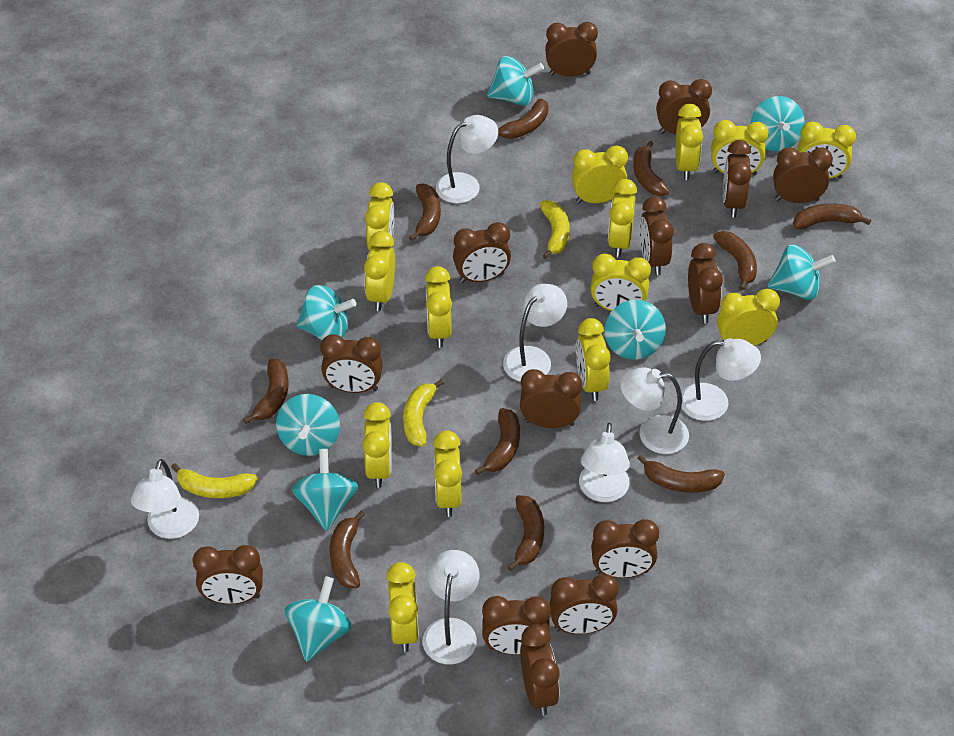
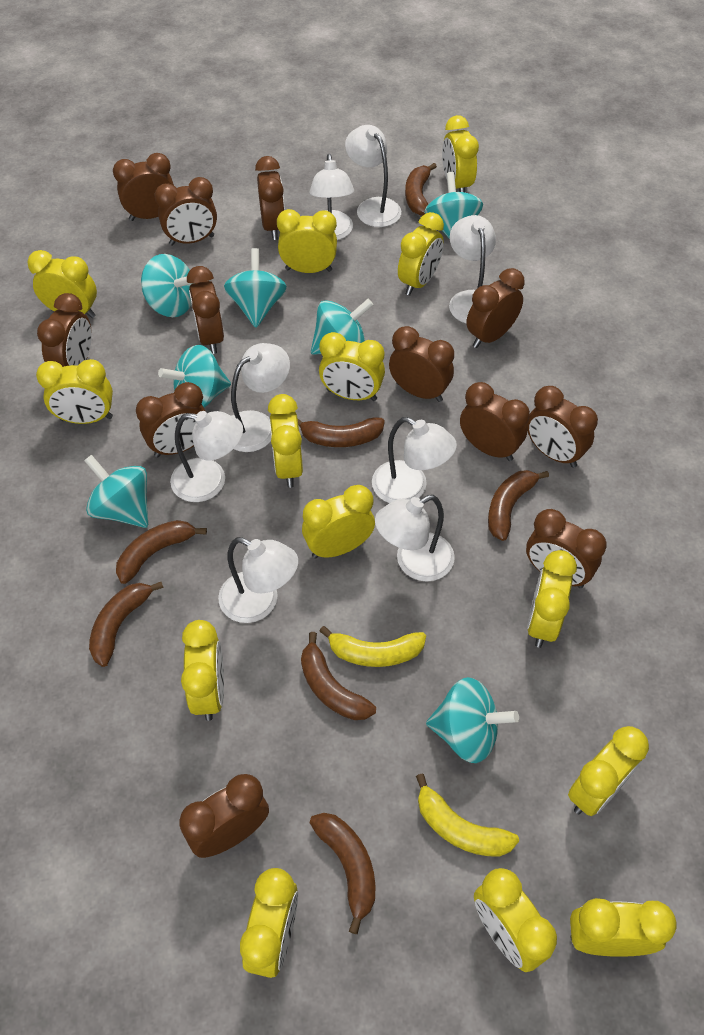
brown banana: [243,359,289,424] [329,511,365,588] [409,183,441,241] [475,408,520,475] [498,98,549,139] [507,495,544,571] [633,141,670,196] [637,455,725,493] [713,231,757,291] [793,203,871,230] = 10 -> [89,582,164,667] [116,520,207,584] [297,417,385,447] [301,632,376,720] [310,813,375,934] [405,163,437,216] [488,470,549,541] = 7
brown clock: [192,545,263,604] [320,334,383,393] [453,222,511,283] [482,596,551,655] [520,369,583,428] [520,624,560,715] [545,22,598,77] [549,574,619,634] [591,519,659,578] [640,196,674,275] [656,79,712,134] [688,243,723,324] [723,140,752,217] [773,147,833,203] = 14 -> [37,293,92,367] [113,153,174,221] [136,382,206,457] [155,177,217,246] [179,774,269,858] [187,266,224,354] [255,156,285,240] [389,326,454,402] [460,382,530,461] [466,268,525,348] [526,509,607,588] [527,386,598,468] = 12
turquoise spinning top: [276,394,340,456] [285,576,352,662] [292,449,358,531] [296,285,356,340] [487,56,544,106] [605,300,666,360] [751,96,805,151] [767,244,835,300] = 8 -> [84,455,148,528] [141,254,193,317] [158,345,231,408] [224,248,287,328] [311,299,373,355] [425,172,483,239] [426,677,519,763] = 7
white lamp: [131,459,199,539] [423,550,480,665] [436,115,498,203] [503,284,567,382] [579,423,630,502] [620,367,689,454] [681,338,761,421] = 7 -> [170,411,243,502] [218,537,298,623] [231,343,290,452] [309,154,354,240] [345,125,401,227] [372,417,457,503] [375,495,455,581] [449,215,496,323] = 8
yellow banana: [171,463,257,498] [403,379,444,447] [540,200,570,259] = 3 -> [319,626,426,667] [416,774,519,857] = 2

